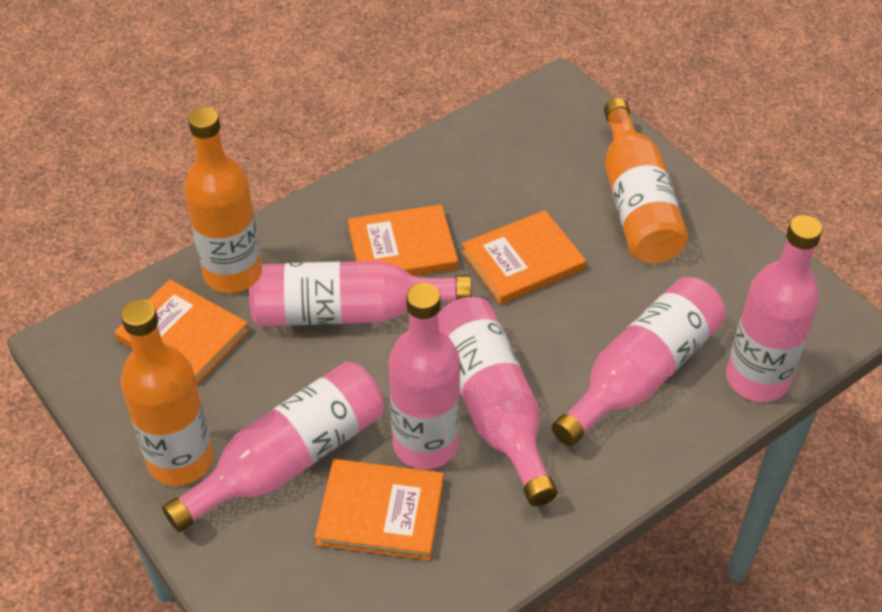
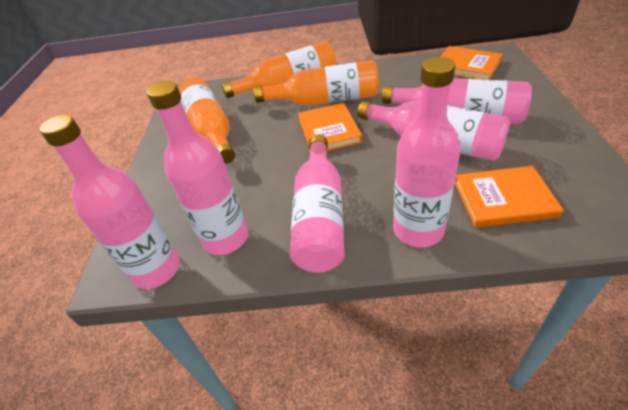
orange book: [115,279,249,384] [315,459,444,560] [348,204,458,276] [462,210,586,305] = 4 -> [298,103,363,151] [440,46,503,80] [455,166,563,228] = 3

